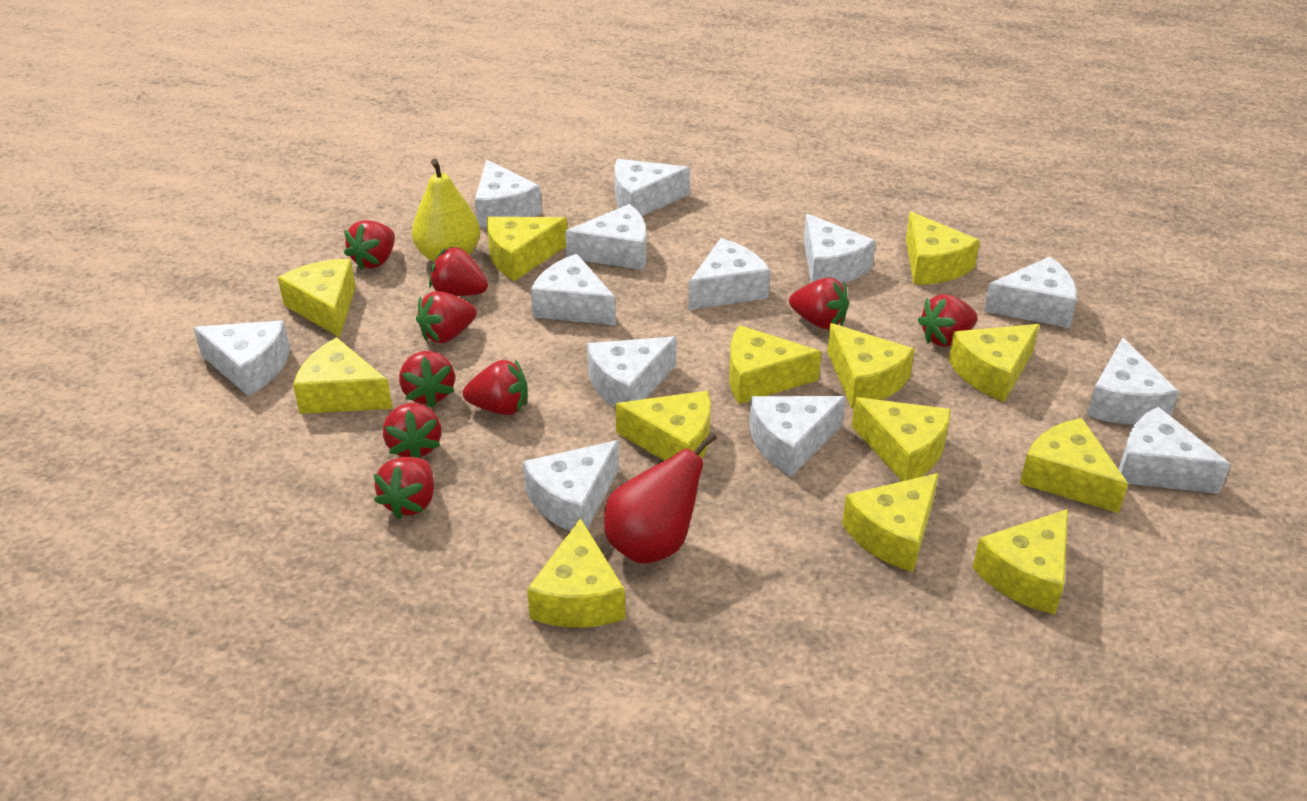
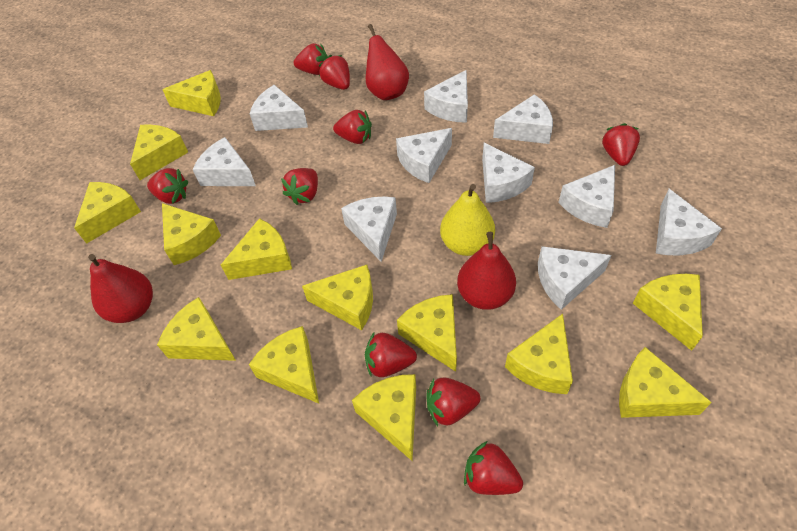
red pear: [604,432,717,564] = 1 -> [88,254,153,323] [366,24,409,100] [457,232,516,310] = 3
white cheese: [193,320,290,396] [475,160,542,227] [523,440,619,531] [531,254,616,325] [565,204,646,270] [587,336,677,408] [615,159,690,216] [688,238,770,310] [749,396,846,477] [804,214,876,284] [984,257,1077,328] [1087,338,1179,425] [1119,407,1231,494] = 13 -> [192,137,256,186] [250,85,308,131] [341,196,397,262] [396,128,452,183] [424,70,468,123] [482,143,535,203] [493,94,553,144] [538,246,611,310] [558,165,615,228] [656,189,722,255] = 10

